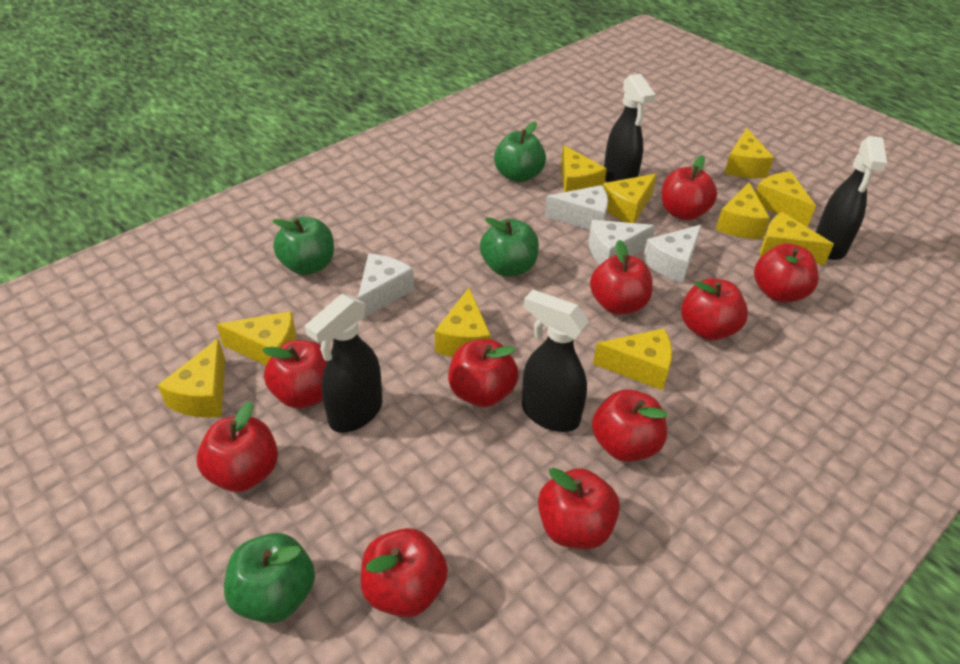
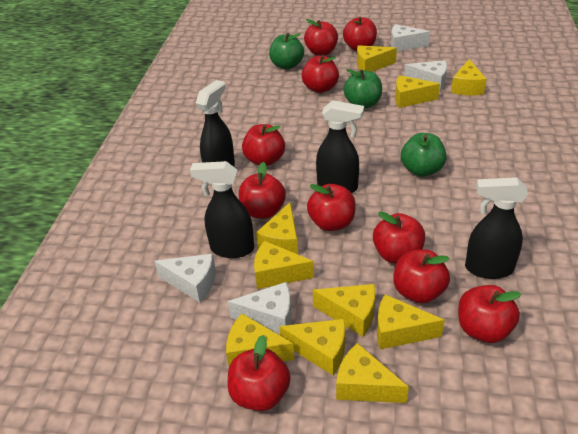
green apple: [224,533,315,623] [272,217,334,275] [480,217,539,277] [494,121,546,183] = 4 -> [269,33,304,69] [343,69,382,108] [401,133,447,177] = 3

